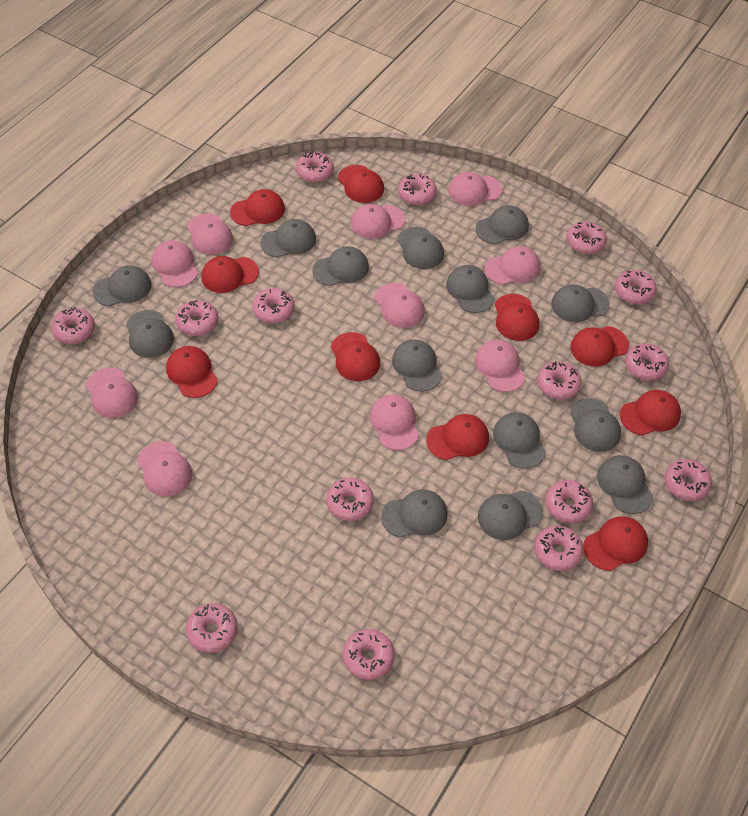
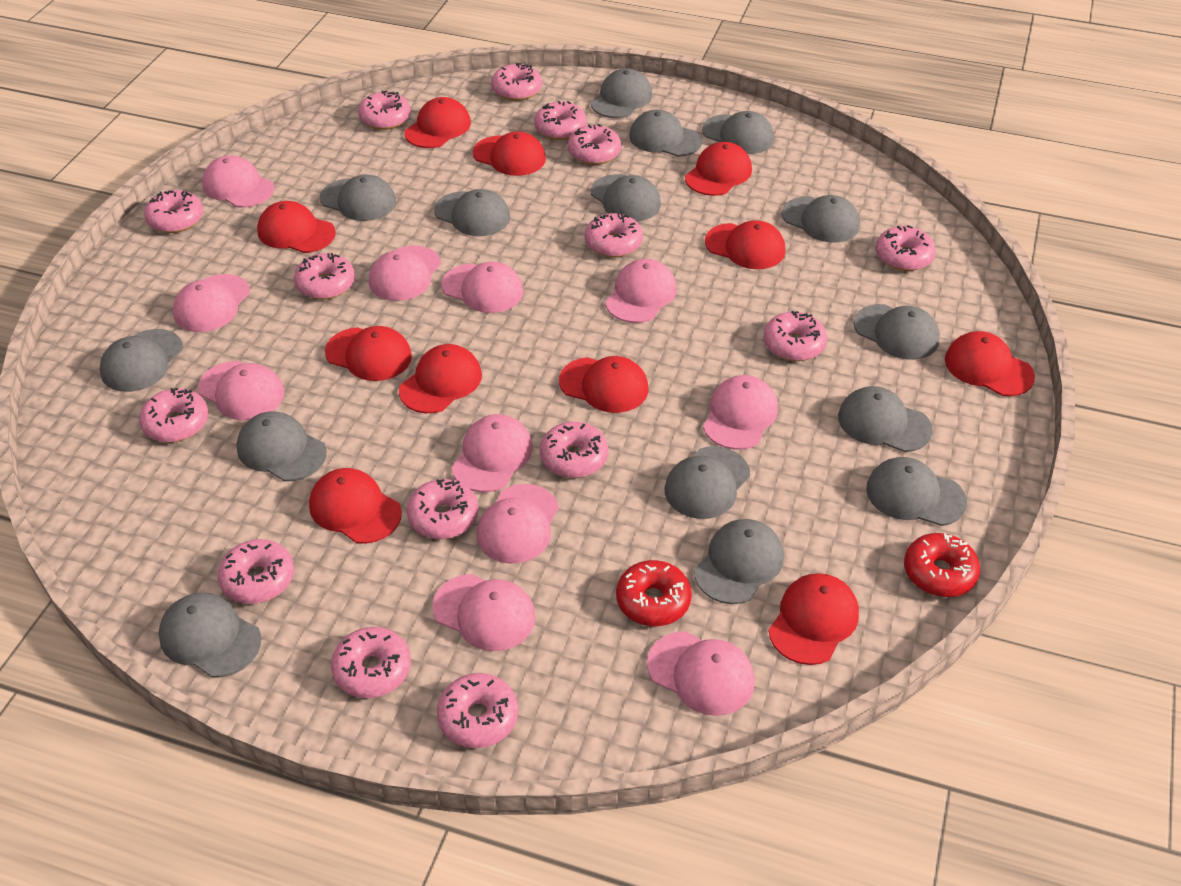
grey cap: [92,265,152,306] [126,310,174,358] [260,219,316,258] [312,246,369,286] [381,489,448,538] [392,339,442,392] [397,227,444,269] [446,265,495,313] [475,205,529,244] [478,490,543,540] [493,412,546,469] [551,285,610,322] [570,398,621,452] [597,455,654,514] = 14 -> [100,329,183,392] [158,593,261,678] [237,411,327,481] [320,175,396,221] [434,189,510,236] [591,68,652,118] [591,174,661,222] [629,109,702,157] [664,446,750,519] [694,519,784,604] [702,111,774,154] [782,195,860,243] [838,386,933,452] [853,304,940,360] [866,457,967,526] = 15
pink cap: [86,368,138,418] [137,441,192,497] [152,240,198,287] [187,213,233,255] [351,204,405,239] [369,394,419,450] [375,283,425,328] [448,172,502,206] [475,340,525,392] [485,246,541,285] = 10 -> [173,274,250,332] [198,361,284,420] [202,155,275,208] [369,246,441,301] [432,574,536,651] [441,262,524,313] [452,414,533,492] [477,484,559,564] [605,259,677,323] [647,631,755,716] [703,375,778,450] = 11
red cap: [166,346,218,398] [201,256,259,293] [230,189,285,226] [331,332,380,381] [338,165,384,203] [426,414,489,460] [495,294,539,341] [570,326,629,367] [583,516,648,571] [620,390,681,436] = 10 -> [257,201,336,253] [309,468,402,544] [325,326,412,381] [399,344,482,413] [404,97,471,148] [473,131,546,176] [559,356,649,413] [685,142,752,196] [705,220,785,269] [768,573,859,665] [945,331,1035,396] = 11
red donut: none = 0 -> [616,560,692,626] [904,533,980,597] = 2

